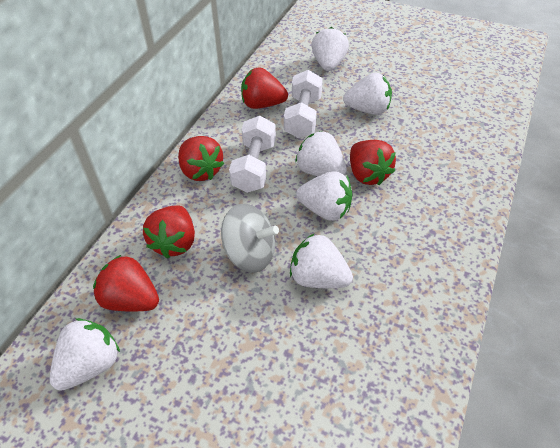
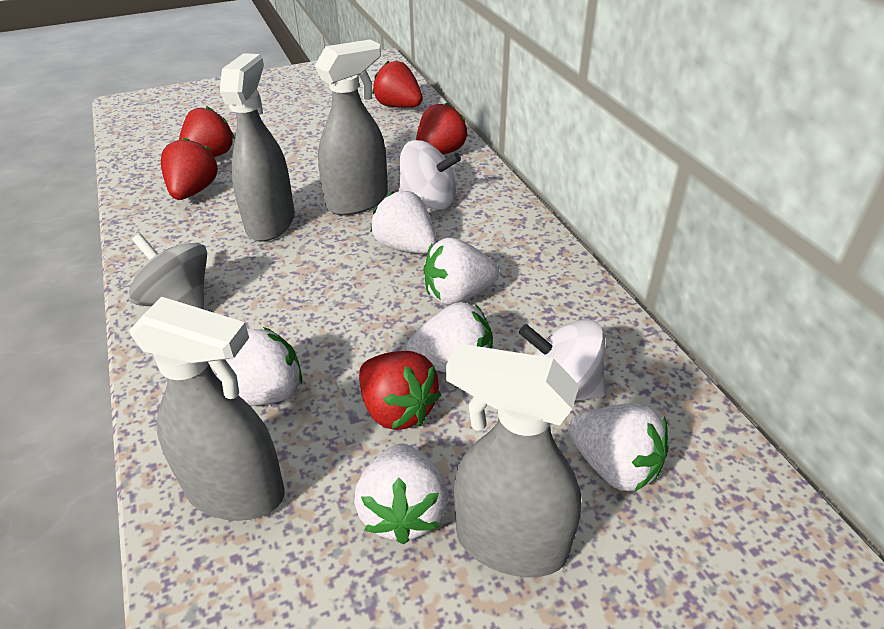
grey spray bottle: none = 0 -> [129,297,285,521] [220,53,295,241] [314,39,388,215] [446,343,581,577] = 4
white dumbbell: [229,116,276,193] [284,70,323,138] = 2 -> none = 0
white spinning top: none = 0 -> [399,140,461,210] [519,319,605,401] = 2

